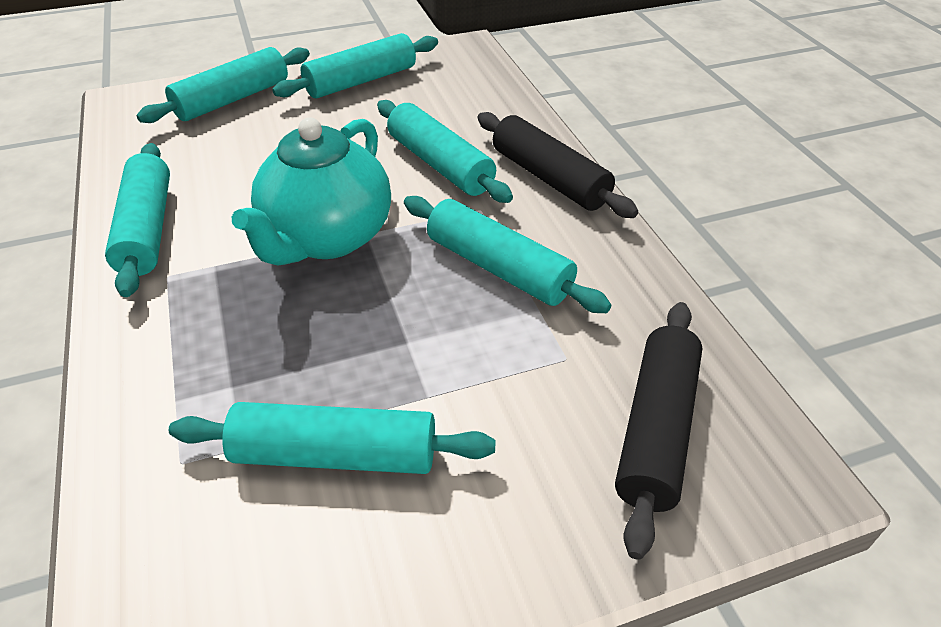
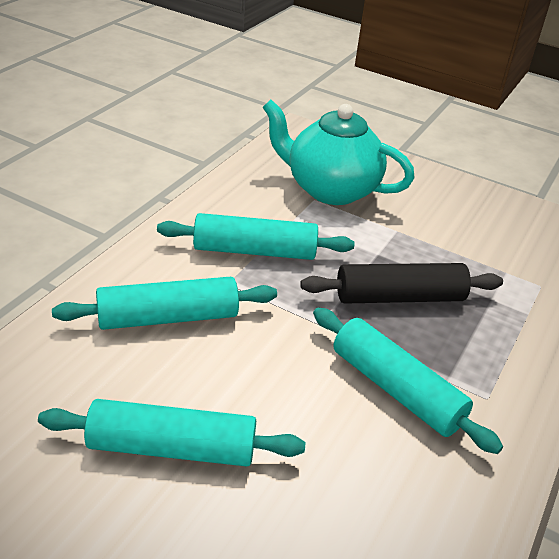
black rolling pin: [477,112,638,218] [615,302,703,560] = 2 -> [300,263,503,304] = 1
turquoise rolling pin: [105,143,170,297] [136,47,310,123] [168,402,496,474] [272,33,438,98] [377,100,513,203] [404,196,611,313] = 6 -> [38,399,305,466] [52,277,277,330] [157,213,355,260] [313,308,503,454] = 4

